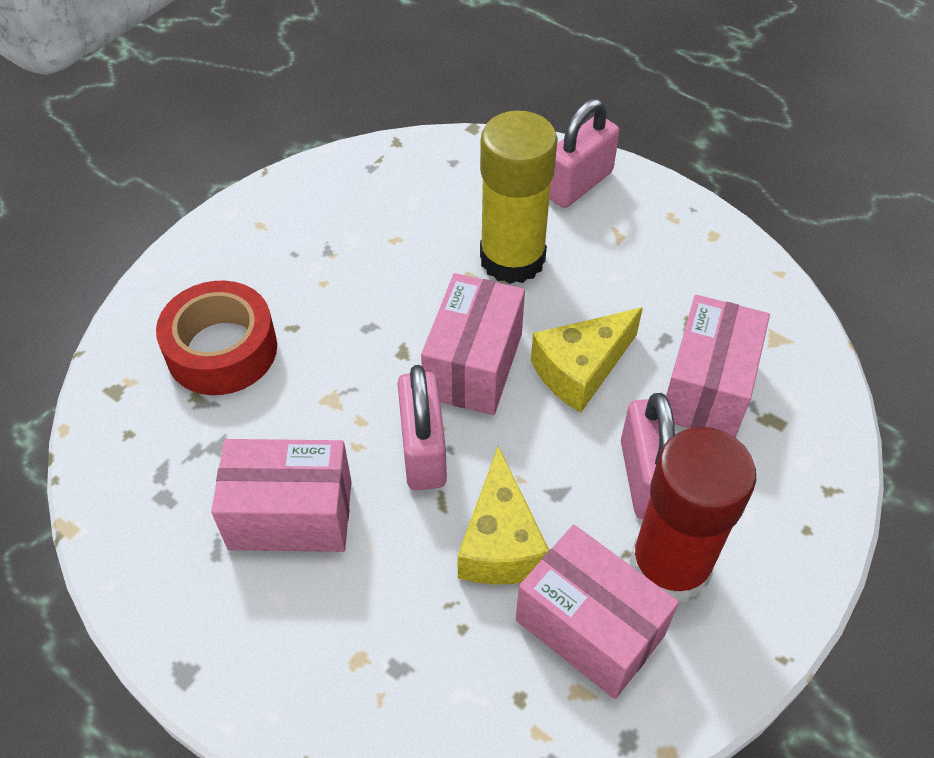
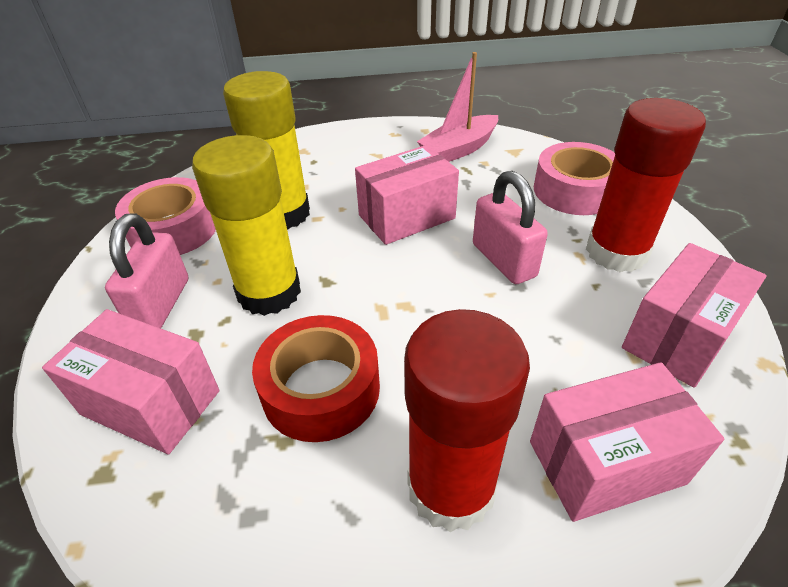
pink boat: none = 0 -> [417,52,498,162] = 1
pink padlock: [397,365,447,490] [549,99,619,208] [621,393,675,519] = 3 -> [105,213,188,328] [473,171,548,284] = 2
pink tape: none = 0 -> [115,177,216,255] [534,142,615,215] = 2
red glue stick: [629,427,756,603] = 1 -> [404,309,530,532] [586,98,706,272] = 2
yellow cheese: [457,446,549,584] [531,307,643,413] = 2 -> none = 0
yellow glue stick: [480,110,558,284] = 1 -> [192,135,301,316] [223,71,310,230] = 2

